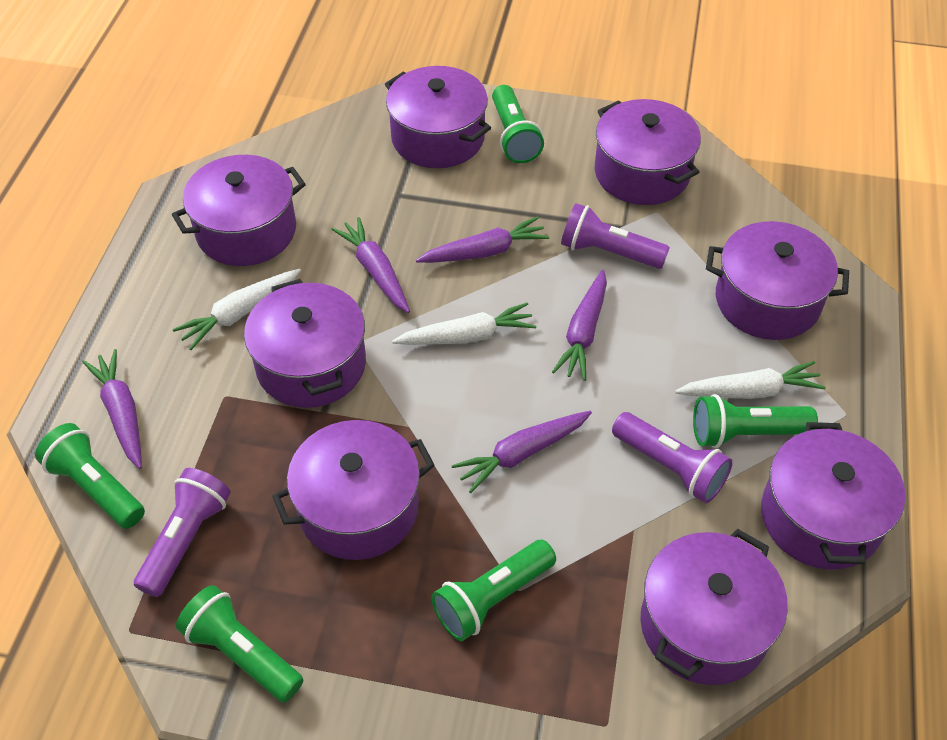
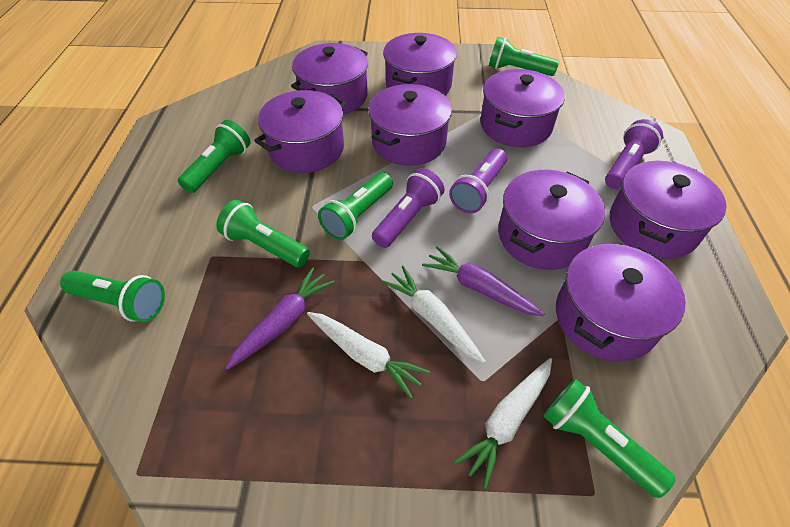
green flashlight: [35,423,145,529] [176,585,303,703] [431,540,556,641] [492,85,544,163] [693,394,818,448] = 5 -> [60,271,165,322] [178,120,251,193] [216,200,310,267] [318,172,393,240] [489,37,559,76] [543,379,675,498] = 6
purple carrot: [82,349,142,469] [331,217,410,313] [416,216,549,263] [451,411,592,493] [552,270,607,381] = 5 -> [226,267,335,370] [422,246,544,316] = 2

